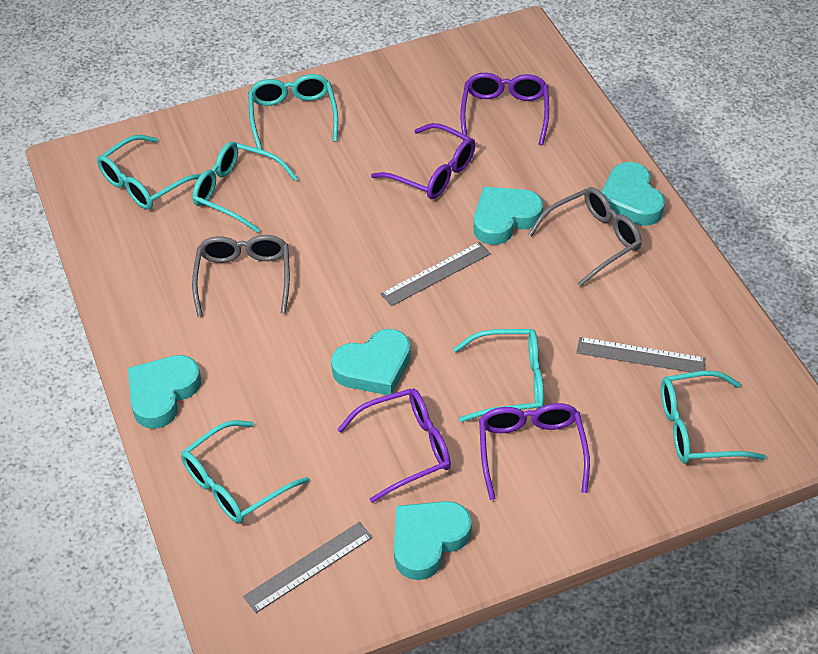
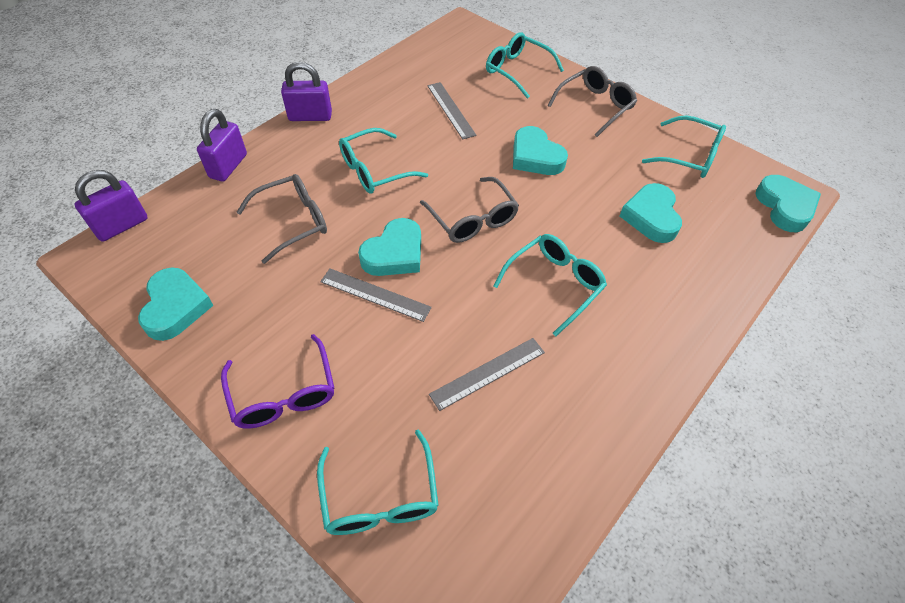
grey glasses: [192,235,290,317] [529,187,642,287] = 2 -> [236,174,327,264] [420,177,519,243] [547,66,637,137] = 3
purple glasses: [337,388,451,503] [371,123,475,199] [460,73,549,146] [479,403,590,500] = 4 -> [221,334,334,429] = 1
purple padlock: none = 0 -> [75,170,148,242] [197,109,247,181] [281,62,332,121] = 3
turquoise glasses: [97,135,201,210] [181,420,309,523] [192,142,298,233] [248,74,338,150] [453,329,544,422] [661,371,766,463] = 6 -> [317,429,439,535] [339,128,428,193] [486,32,564,99] [493,234,607,336] [642,115,726,178] = 5

